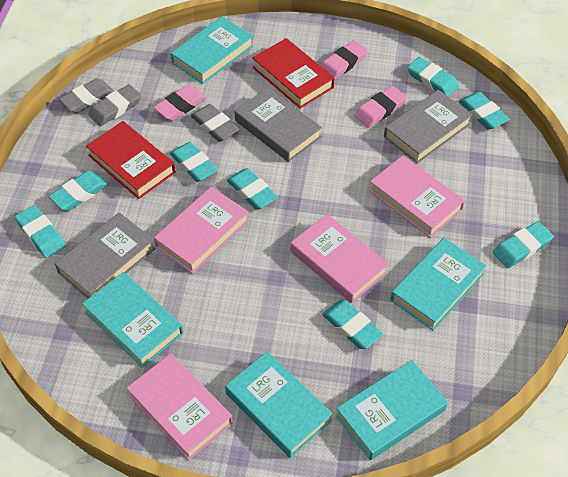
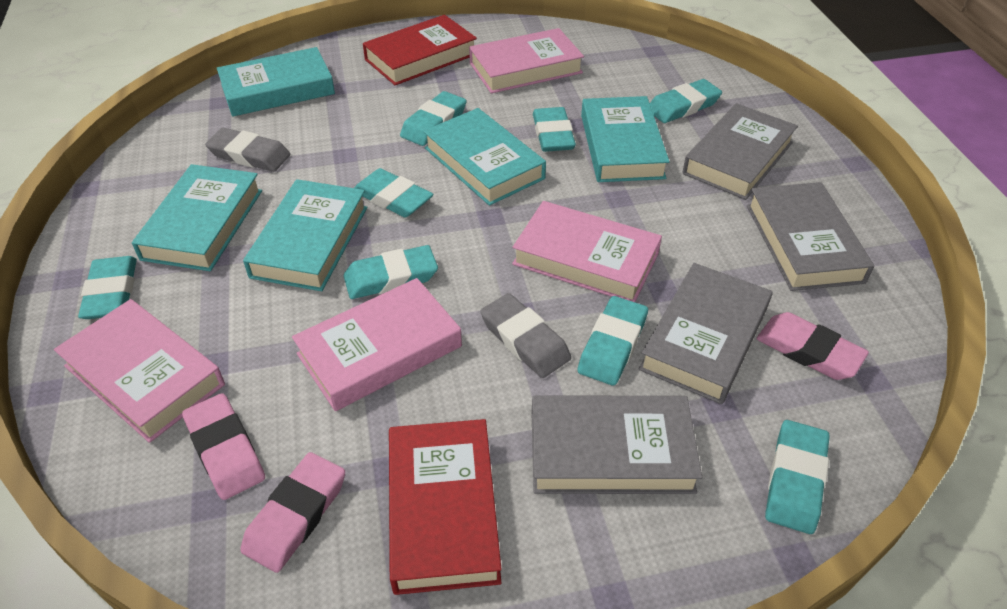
grey book: [55,212,156,299] [234,87,322,162] [384,90,473,163] = 3 -> [532,395,702,494] [639,263,773,404] [682,103,798,200] [747,182,874,291] = 4
grey eraser: [59,78,114,113] [88,84,141,126] [191,104,239,142] = 3 -> [205,128,290,172] [480,293,571,378] = 2

